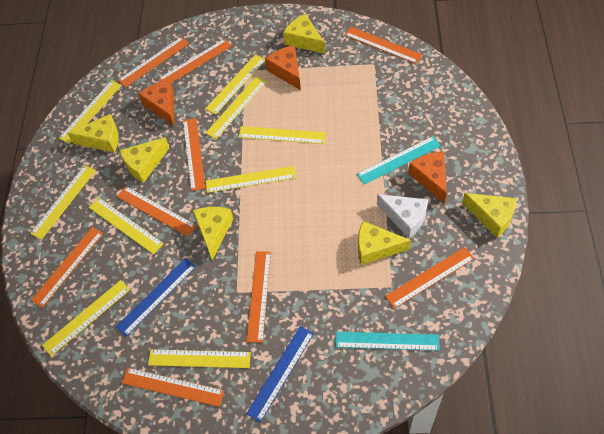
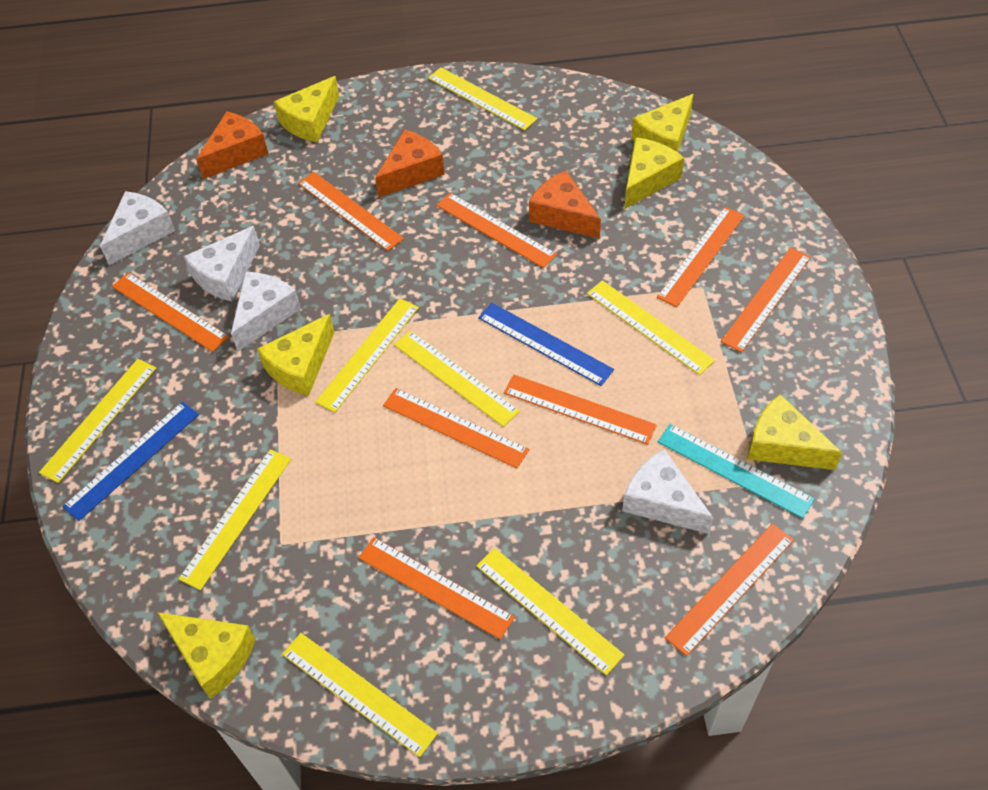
turquoise ruler: [335,332,440,351] [357,136,441,184] = 2 -> [658,424,815,519] = 1
white cheese: [377,194,428,238] = 1 -> [100,191,175,265] [184,226,260,302] [231,272,301,352] [622,449,713,534] = 4
yellow ruler: [30,165,96,240] [42,280,130,356] [59,80,122,144] [89,197,164,254] [148,349,251,368] [205,54,265,115] [206,77,266,139] [206,166,296,193] [239,126,326,144] = 9 -> [39,359,156,483] [179,449,291,590] [282,633,438,757] [315,298,419,413] [394,330,520,427] [428,67,537,130] [476,548,624,675] [587,280,715,375] = 8

